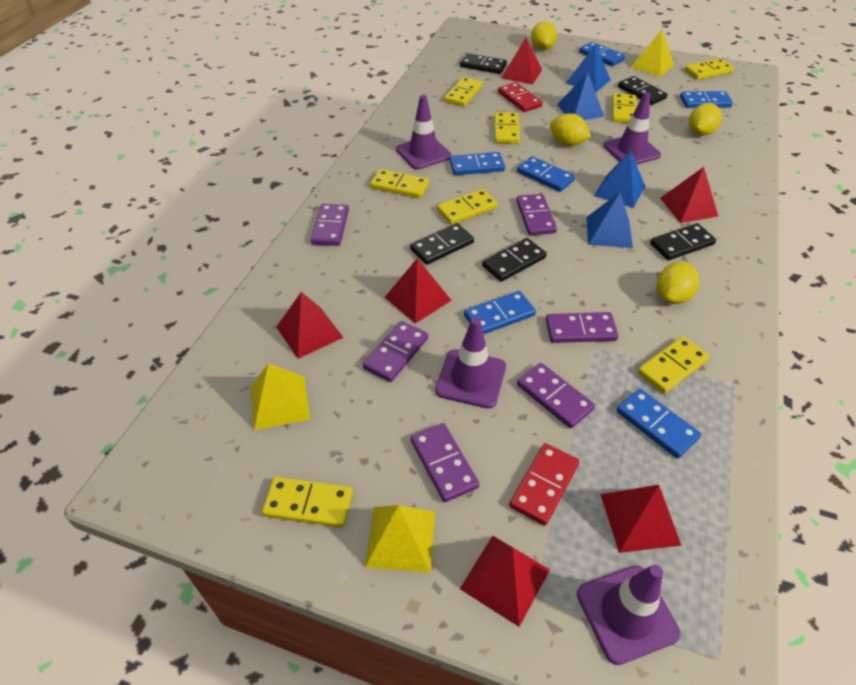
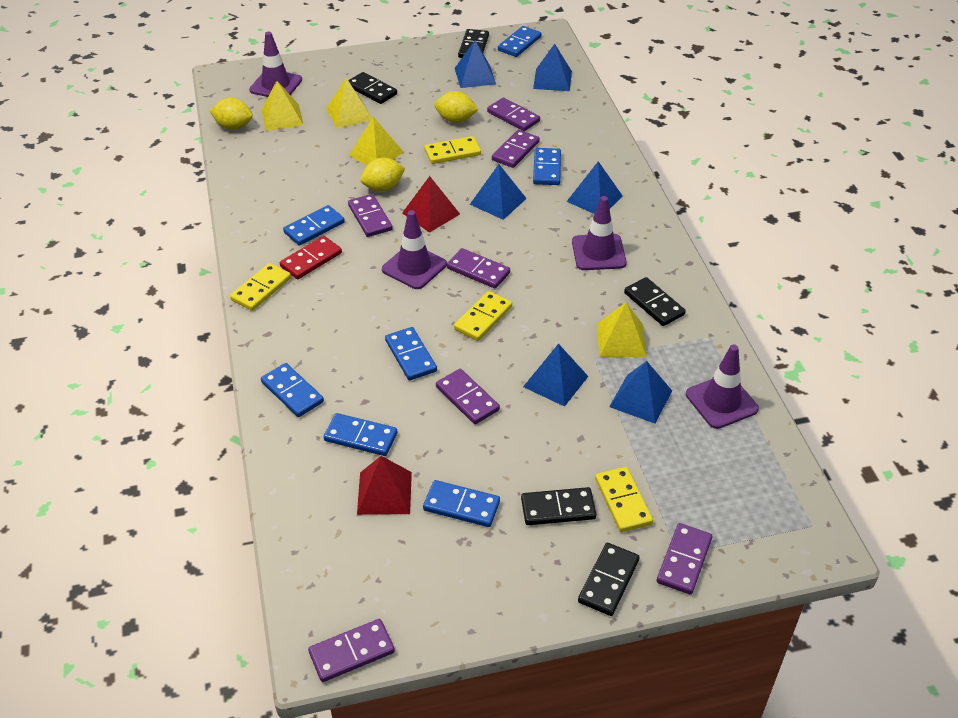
blue domino: [450,152,505,175] [464,291,536,334] [517,156,575,192] [579,42,625,66] [616,388,701,458] [680,91,733,108] = 6 -> [261,363,324,417] [283,205,345,246] [324,413,397,456] [385,327,437,381] [423,480,500,527] [498,26,541,57] [533,148,561,185] = 7
blue pyramid: [557,72,604,120] [566,44,611,93] [586,192,633,248] [594,151,645,208] = 4 -> [455,40,496,88] [470,164,527,220] [523,344,589,407] [533,44,572,91] [566,161,623,214] [609,361,672,424] = 6
purple domino: [311,204,349,246] [363,321,428,382] [411,423,479,502] [516,194,557,235] [517,363,595,428] [546,312,619,343] = 6 -> [308,619,395,682] [348,194,393,237] [436,369,500,424] [447,248,510,289] [487,98,540,131] [492,130,540,168] [657,523,712,595] = 7
red domino: [498,82,543,112] [509,443,579,526] = 2 -> [280,236,342,279] = 1
red pyramid: [276,292,344,359] [385,258,452,324] [460,536,550,627] [502,37,542,85] [600,485,682,553] [660,167,718,223] = 6 -> [357,456,412,515] [402,176,460,233] = 2
yellow domino: [262,477,353,528] [370,169,429,198] [437,189,498,224] [444,77,483,106] [494,112,520,143] [612,93,637,123] [637,336,710,394] [685,58,734,80] = 8 -> [230,263,291,311] [424,136,481,164] [454,291,512,341] [595,467,653,532] = 4
yellow lemon: [531,21,557,50] [550,113,591,146] [657,262,699,304] [689,103,722,136] = 4 -> [210,98,253,130] [360,158,405,191] [434,91,479,123] = 3
yellow pyramid: [251,363,310,430] [365,505,435,573] [631,30,674,77] = 3 -> [261,81,304,131] [326,78,372,129] [349,117,404,165] [597,302,647,357] = 4

